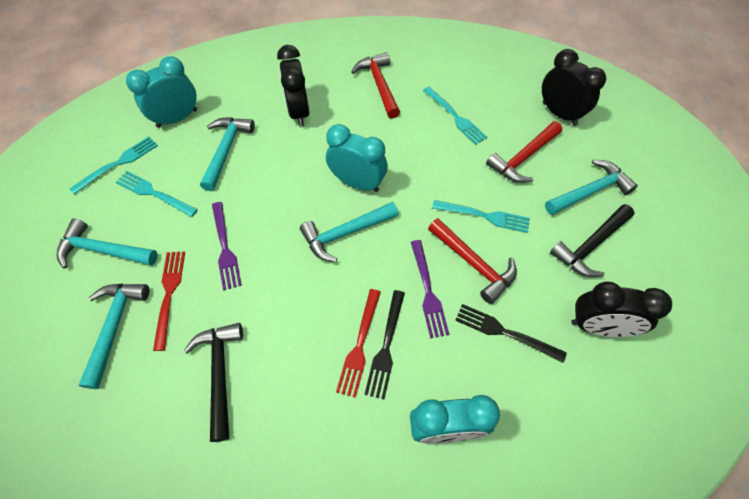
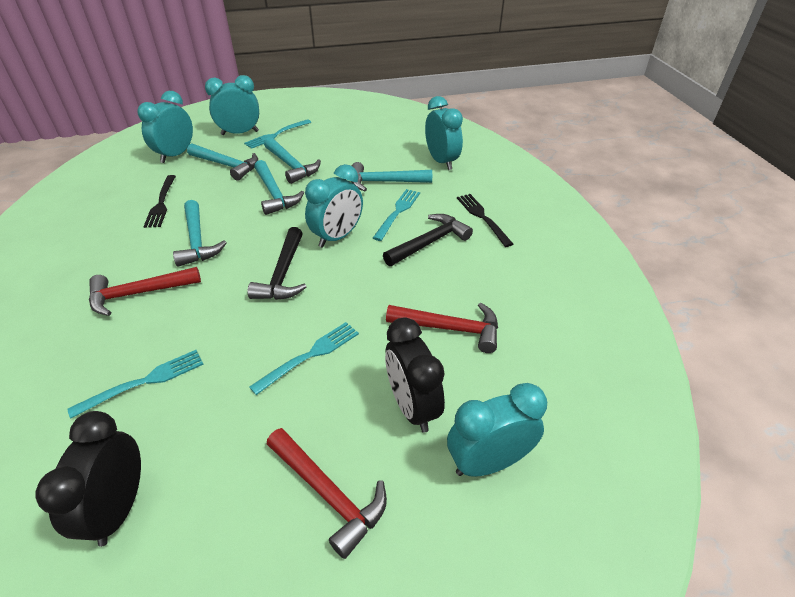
black clock: [277,45,309,127] [542,49,606,126] [571,281,672,337] = 3 -> [35,411,141,547] [385,317,445,433] = 2
purple fork: [212,202,242,291] [411,240,449,338] = 2 -> none = 0
red fork: [153,252,185,351] [336,289,381,398] = 2 -> none = 0
turquoise clock: [126,56,197,128] [326,124,388,192] [410,395,500,444] = 3 -> [137,91,193,163] [205,75,259,135] [305,164,363,248] [425,96,463,170] [447,383,547,477] = 5

